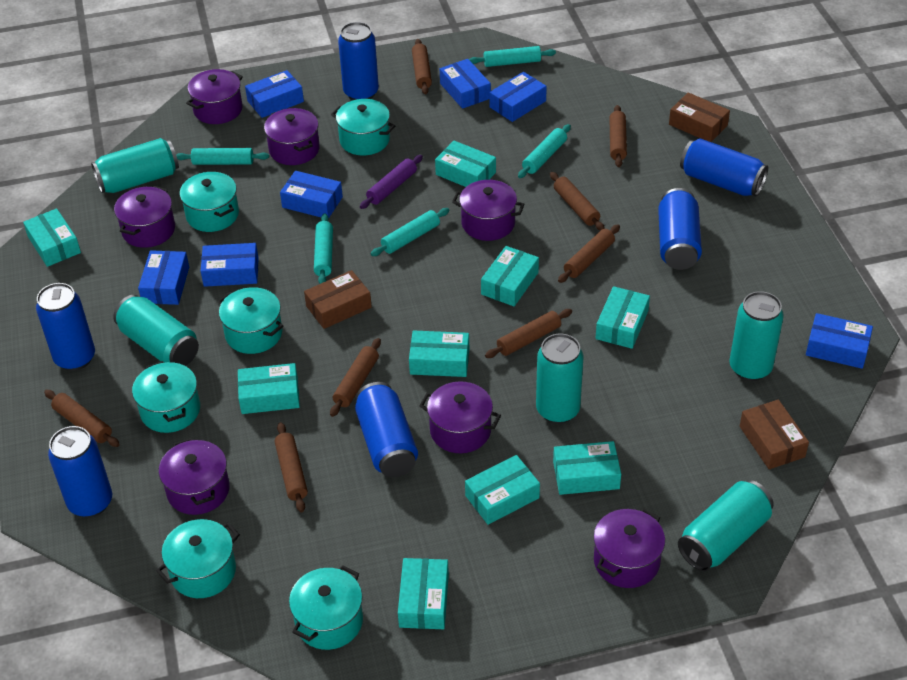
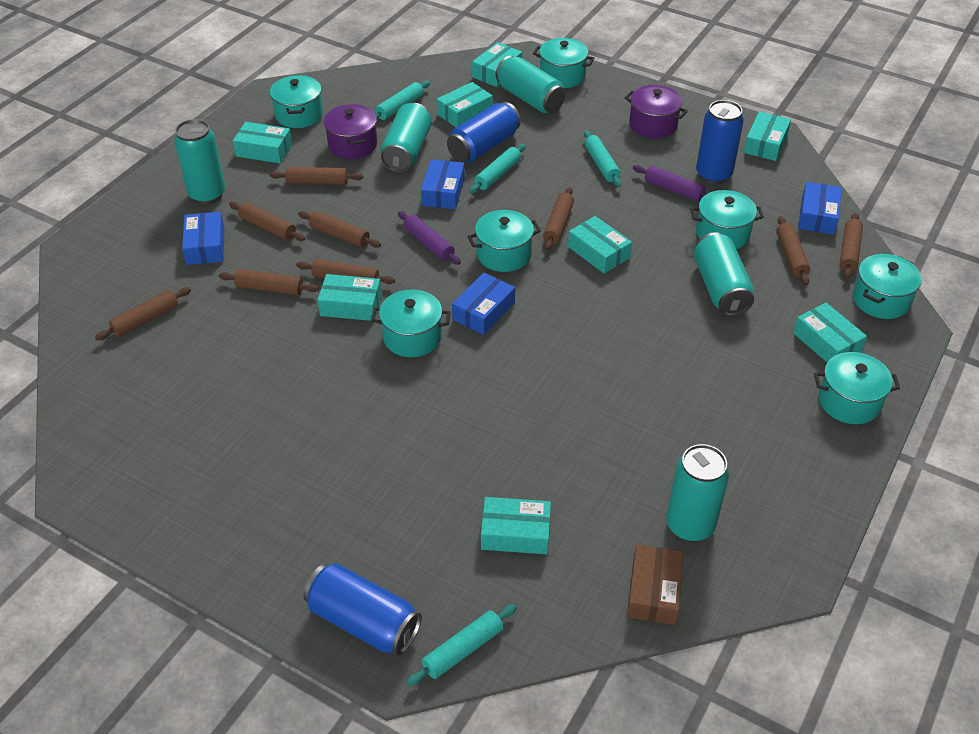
blue box: [138,250,189,305] [201,243,259,287] [245,70,304,118] [280,171,343,218] [440,59,491,109] [489,72,547,122] [806,313,873,369] = 7 -> [182,212,225,265] [421,159,465,209] [452,273,515,335] [798,182,842,235] = 4
blue can: [36,283,95,371] [48,426,112,518] [338,22,379,100] [355,382,418,477] [658,188,702,270] [680,138,768,197] = 6 -> [303,563,422,655] [447,102,521,163] [696,100,744,184] = 3
brown box: [304,270,372,329] [669,93,730,142] [740,399,809,469] = 3 -> [627,544,684,625] = 1
brown rolling pin: [44,390,120,447] [274,422,308,512] [330,338,381,417] [412,39,432,94] [485,309,572,358] [550,172,605,231] [558,224,620,283] [609,105,627,167] = 8 -> [95,287,191,340] [219,269,319,295] [229,202,305,241] [269,167,363,185] [296,259,395,284] [298,211,381,248] [543,187,574,250] [776,216,810,285] [839,213,863,279] = 9
purple pot: [114,186,175,248] [159,438,230,515] [186,69,243,124] [264,108,320,165] [419,381,501,453] [452,180,524,241] [593,508,665,588] = 7 -> [324,104,377,159] [624,85,688,138] = 2
purple rolling pin: [360,155,423,209] = 1 -> [398,211,461,265] [633,165,707,202] = 2
turquoise box: [23,208,81,267] [238,363,300,414] [398,558,449,629] [409,330,469,377] [435,141,496,187] [465,455,540,525] [481,246,539,306] [553,441,621,495] [596,286,650,349] = 9 -> [233,122,292,163] [317,274,382,321] [437,82,493,127] [472,42,522,87] [481,497,551,554] [568,216,632,274] [744,112,791,161] [793,303,867,362] = 8
turquoise pot: [132,361,200,433] [156,519,240,598] [180,172,239,232] [218,287,283,354] [289,565,363,650] [331,99,395,155] = 6 -> [270,75,323,128] [371,290,451,357] [467,210,541,272] [533,38,595,88] [690,190,764,249] [814,352,900,424] [853,254,922,319] = 7
turquoise rolling pin: [176,148,269,165] [314,213,333,284] [370,208,450,256] [469,46,556,67] [518,124,571,178] = 5 -> [375,81,430,120] [407,604,517,686] [469,144,526,194] [584,131,622,187] = 4

